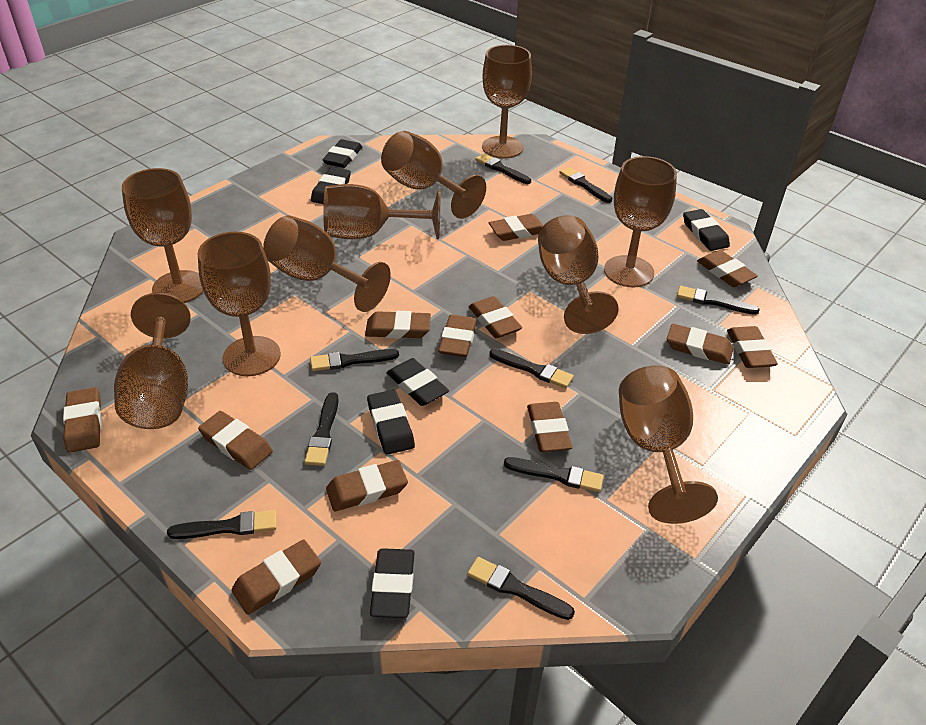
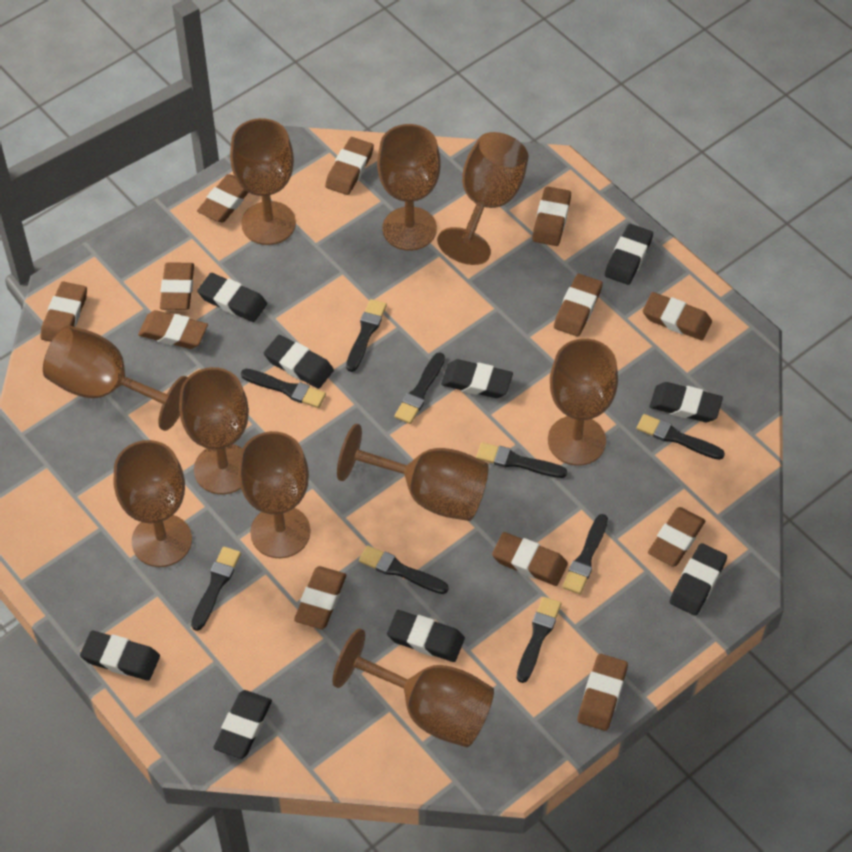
black eraser: [311,167,351,204] [322,139,362,168] [367,390,415,455] [370,548,415,618] [387,358,449,406] [683,209,730,251] = 6 -> [80,630,160,681] [197,273,267,322] [213,690,272,759] [264,335,334,389] [387,610,465,662] [441,359,513,398] [605,224,653,285] [650,382,723,422] [670,543,727,616] = 9

